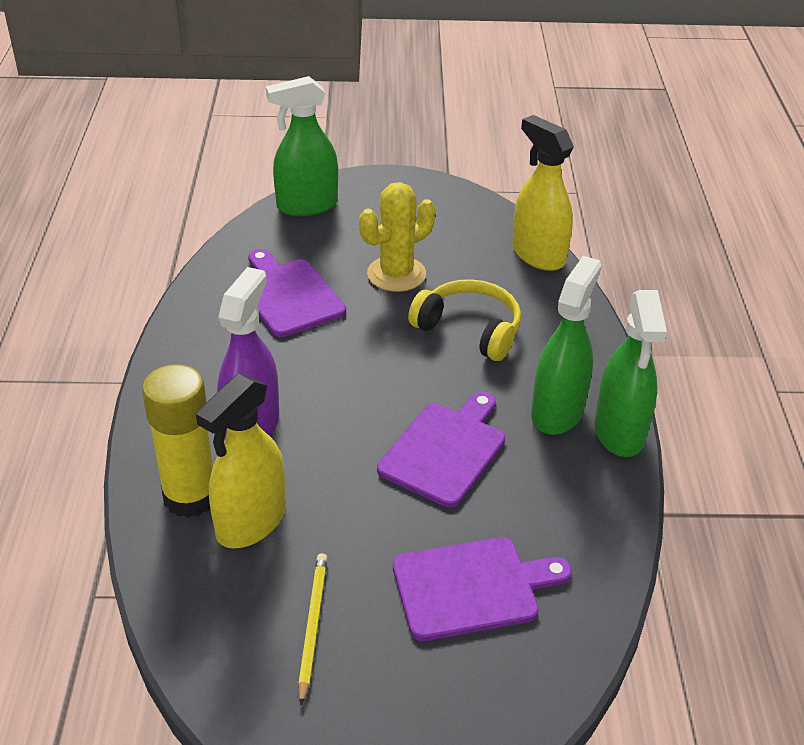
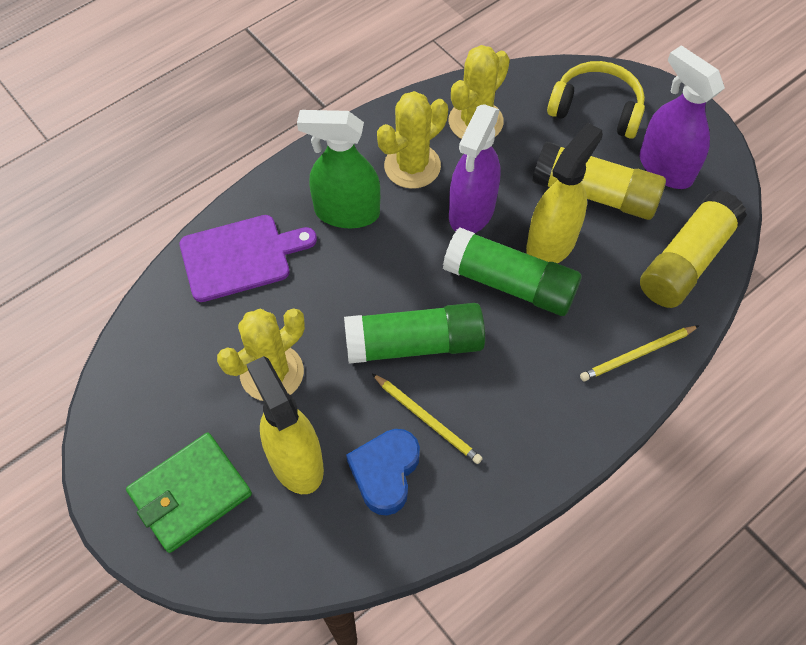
blue heart: none = 0 -> [346,429,420,516] = 1
green glue stick: none = 0 -> [344,303,485,364] [443,227,581,316] = 2
green spray bottle: [266,76,338,216] [531,256,602,435] [594,290,667,457] = 3 -> [297,110,380,228] = 1
green wallet: none = 0 -> [126,433,252,553] = 1
purple cutting board: [248,249,346,337] [377,392,505,508] [393,537,572,641] = 3 -> [180,215,317,302] = 1
purple spray bottle: [217,267,279,441] = 1 -> [449,104,501,233] [640,45,725,189] = 2
yellow cactus: [359,182,435,292] = 1 -> [217,308,305,401] [377,91,448,189] [449,45,510,139] = 3
yellow glue stick: [142,364,213,518] = 1 -> [532,141,666,220] [640,190,747,308] = 2
yellow pencil: [298,553,328,705] = 1 -> [372,374,483,464] [580,325,700,381] = 2

